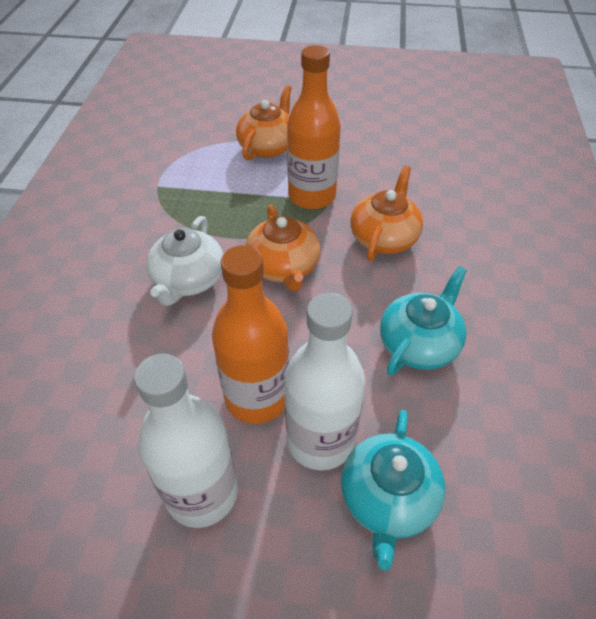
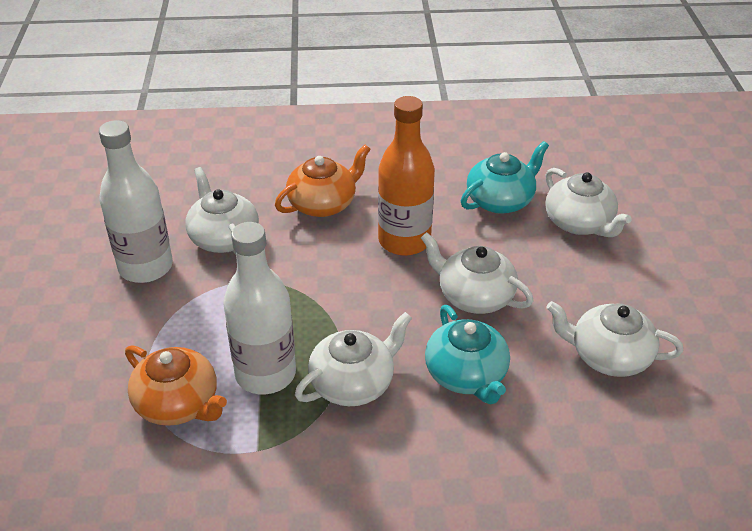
orange bottle: [212,245,289,424] [287,45,341,209] = 2 -> [378,96,435,256] = 1
orange teapot: [236,85,292,161] [246,205,320,291] [351,166,423,261] = 3 -> [125,345,227,426] [275,145,371,217] = 2
white teapot: [146,216,223,306] = 1 -> [185,167,259,255] [295,312,412,406] [421,232,534,314] [546,168,632,237] [546,301,683,377] = 5

